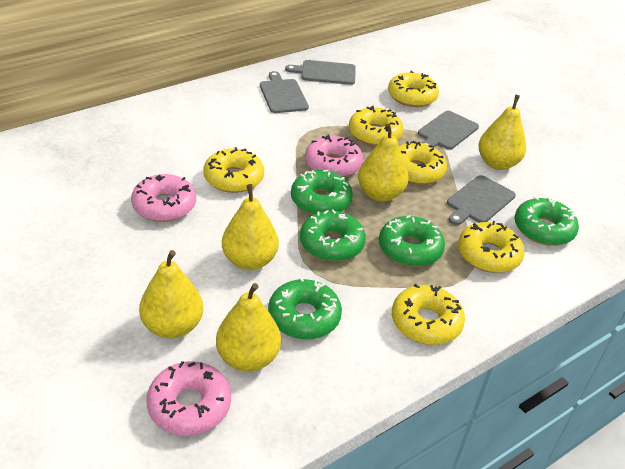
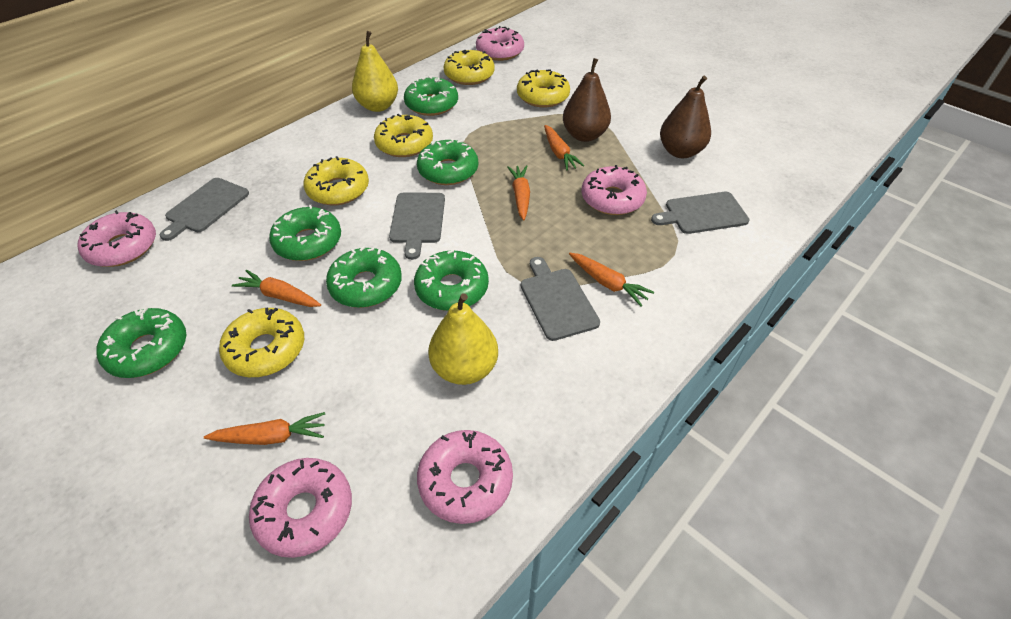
brown pear: none = 0 -> [563,58,611,142] [660,76,711,158] = 2
green donut: [268,277,342,340] [291,170,353,215] [300,209,366,262] [379,215,445,267] [514,197,579,246] = 5 -> [96,307,186,378] [269,205,341,261] [326,246,402,308] [404,76,458,116] [414,250,489,311] [417,138,478,185] = 6
orange carrot: none = 0 -> [204,412,325,445] [232,270,321,307] [507,165,530,220] [544,125,585,171] [569,253,654,307] = 5
pink donut: [131,174,196,222] [146,361,231,436] [305,134,363,177] = 3 -> [78,210,156,267] [249,458,352,558] [417,430,513,524] [476,26,524,61] [582,165,647,215] = 5
yellow donut: [203,147,264,193] [349,106,404,146] [388,71,439,107] [392,284,465,345] [399,141,447,185] [458,221,525,273] = 6 -> [219,308,304,377] [303,156,369,205] [374,114,433,157] [444,50,495,85] [517,69,570,107] = 5
yellow pear: [139,250,203,339] [216,283,281,372] [222,184,279,270] [358,123,409,202] [478,94,526,170] = 5 -> [352,31,398,112] [428,293,498,385] = 2

